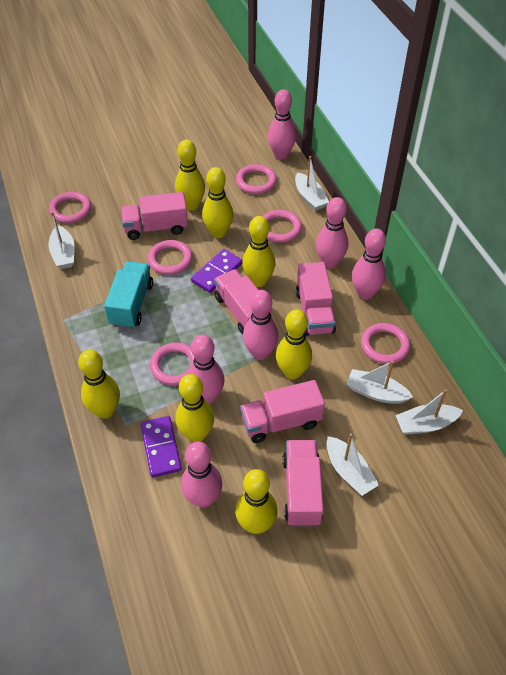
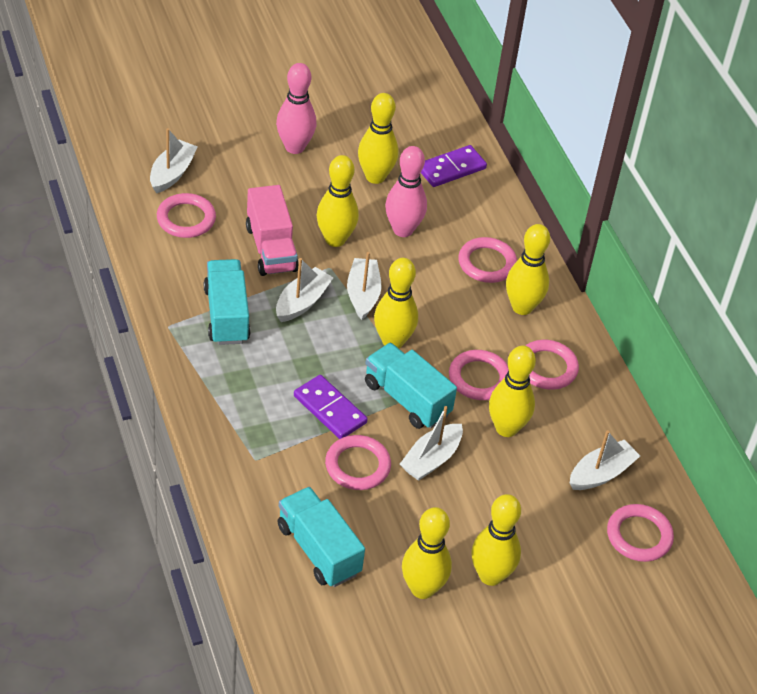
pink bowling pin: [181,441,222,507] [188,335,225,404] [243,290,279,360] [268,89,296,160] [316,197,348,268] [352,229,386,300] = 6 -> [276,63,316,154] [385,146,427,237] = 2
pink truck: [121,192,188,240] [214,269,272,335] [240,380,325,443] [282,440,324,527] [296,262,336,336] = 5 -> [246,185,299,276] = 1
turquoise truck: [104,261,153,329] = 1 -> [204,259,250,345] [277,487,365,587] [365,343,457,429] = 3

